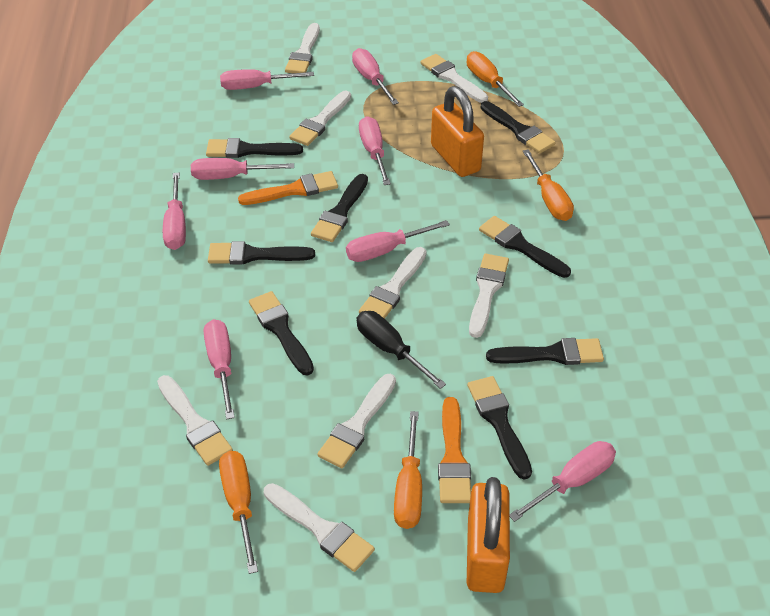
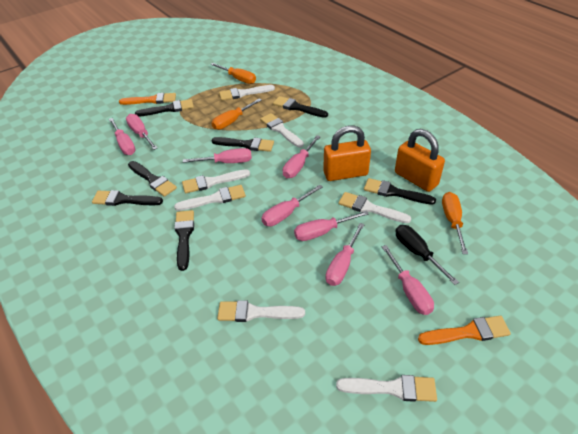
black brush: [206,138,303,158] [208,241,315,265] [249,291,314,376] [311,174,368,242] [467,376,532,480] [479,216,571,278] [481,101,556,154] [486,338,604,365] = 8 -> [92,190,163,206] [128,161,177,197] [135,99,194,117] [174,210,194,271] [212,137,274,152] [273,96,328,118] [364,178,436,205] = 7
orange screwdriver: [219,451,258,574] [394,411,422,529] [467,51,524,107] [522,149,574,221] = 4 -> [211,63,256,84] [212,99,262,130] [442,192,468,254] = 3
white brush: [157,375,233,466] [264,483,375,572] [285,23,320,73] [289,90,351,146] [317,374,396,468] [359,247,427,319] [421,54,488,103] [469,254,509,338] = 8 -> [174,185,246,211] [182,169,250,193] [217,300,305,322] [219,85,275,101] [260,113,304,148] [336,375,437,402] [338,192,411,223] = 7

